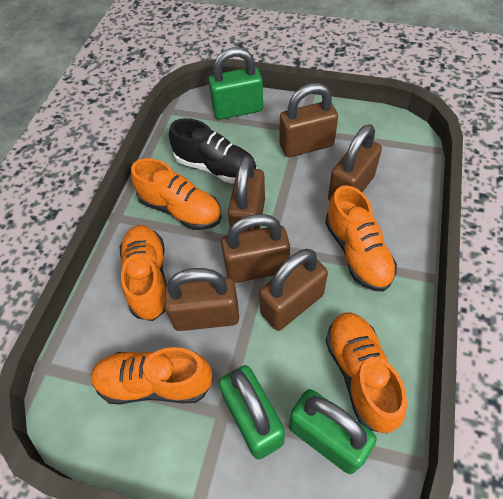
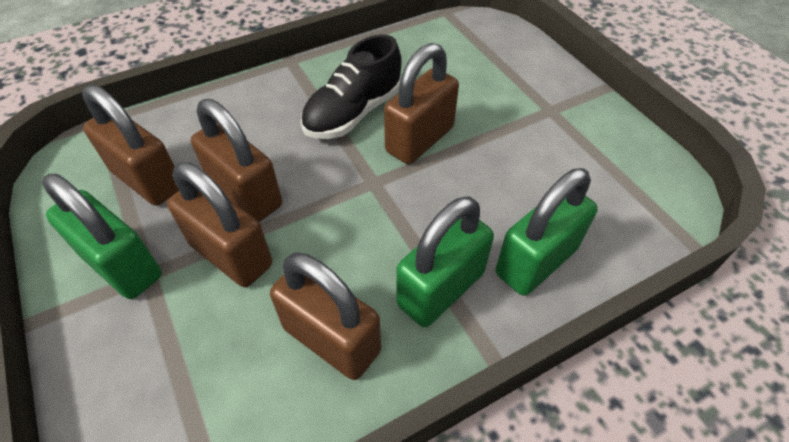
brown padlock: [164,268,239,331] [221,214,290,283] [228,156,265,232] [259,249,328,331] [279,83,338,157] [328,124,382,201] = 6 -> [82,85,179,206] [167,162,272,287] [191,99,282,222] [270,252,381,380] [384,43,459,164] = 5
orange shoe: [91,347,213,405] [120,225,167,321] [131,158,222,230] [325,185,397,291] [326,312,407,434] = 5 -> none = 0

